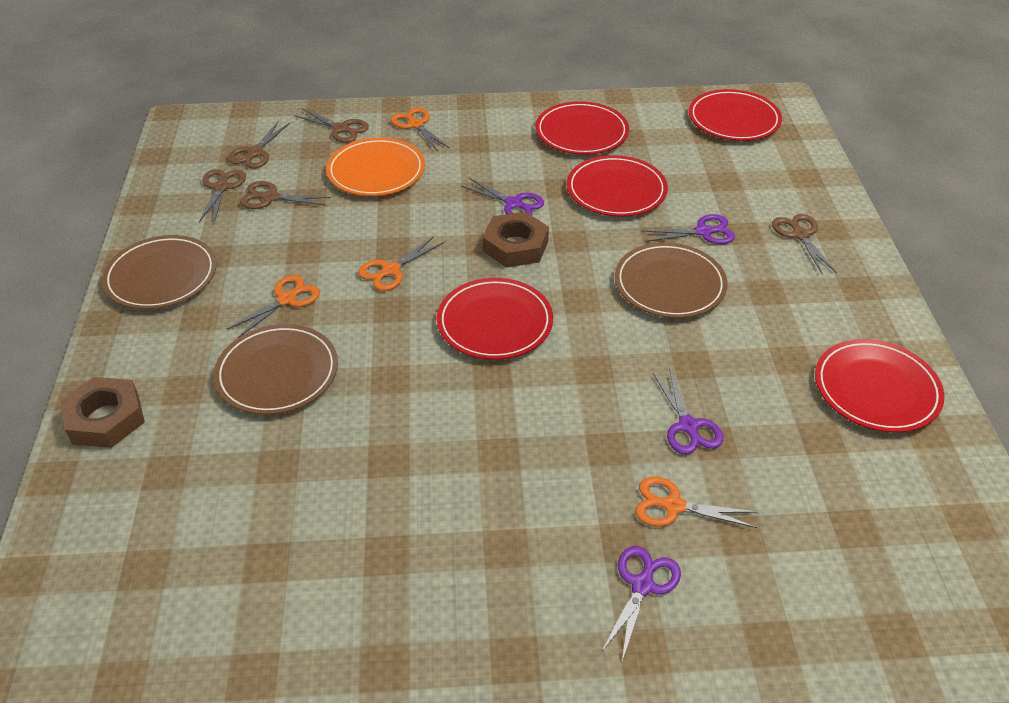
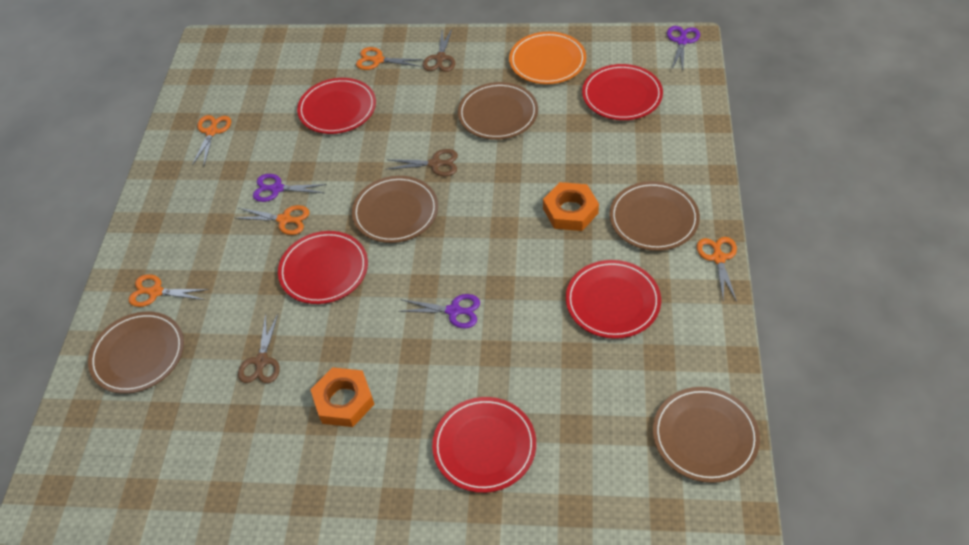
brown nut: [60,377,145,448] [483,212,549,268] = 2 -> none = 0
brown plate: [102,235,217,309] [214,324,338,415] [615,243,728,318] = 3 -> [88,312,184,394] [352,176,438,243] [458,82,538,140] [610,181,700,251] [653,387,760,483] = 5
brown scissors: [199,169,246,223] [227,122,290,168] [240,181,331,209] [294,108,369,143] [772,214,837,275] = 5 -> [238,313,280,383] [386,149,458,176] [422,27,455,72] = 3
orange nut: none = 0 -> [310,367,375,427] [543,182,599,231] = 2
orange scissors: [227,275,320,338] [358,236,444,291] [391,107,449,152] [635,477,757,528] = 4 -> [129,274,209,307] [192,115,231,165] [236,205,309,235] [356,47,423,70] [696,237,737,302] = 5
purple scissors: [461,178,544,216] [601,546,681,661] [641,214,735,244] [653,368,723,454] = 4 -> [253,174,327,202] [398,294,480,328] [667,26,700,70] = 3

